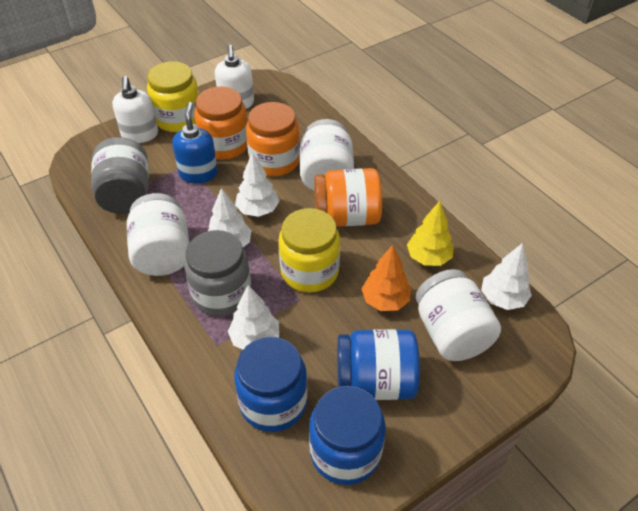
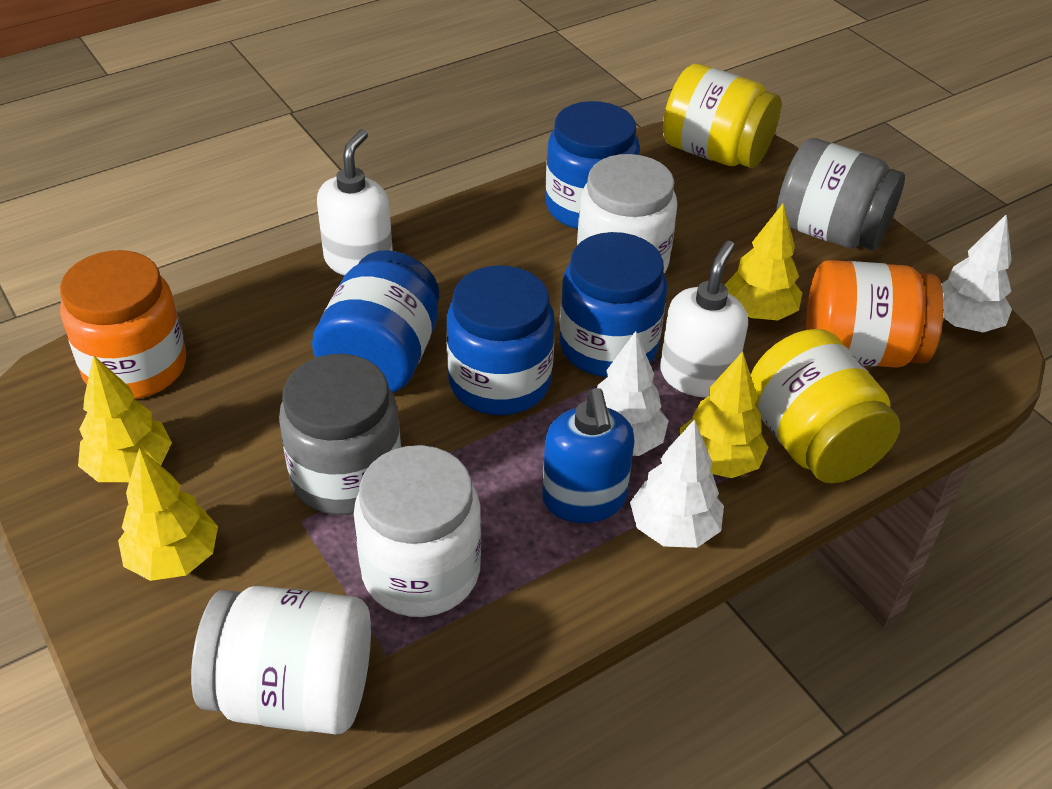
blue jar: [234,337,307,432] [309,386,386,485] [337,329,420,400] = 3 -> [312,250,439,393] [446,265,555,415] [546,101,640,229] [559,232,667,377] = 4
orange jar: [194,87,248,160] [246,102,300,176] [314,168,382,227] = 3 -> [60,250,186,399] [806,260,944,368] = 2
orange tree: [362,245,411,311] = 1 -> none = 0
white tree: [208,188,251,247] [228,285,279,350] [235,152,279,217] [481,243,532,310] = 4 -> [597,331,669,456] [630,419,724,548] [941,214,1012,332] = 3
yellow tree: [407,201,454,266] = 1 -> [78,355,172,482] [118,448,218,581] [680,351,769,478] [724,203,802,320] = 4

